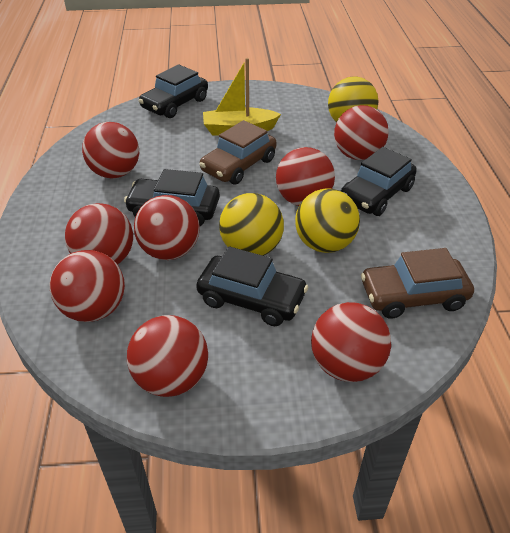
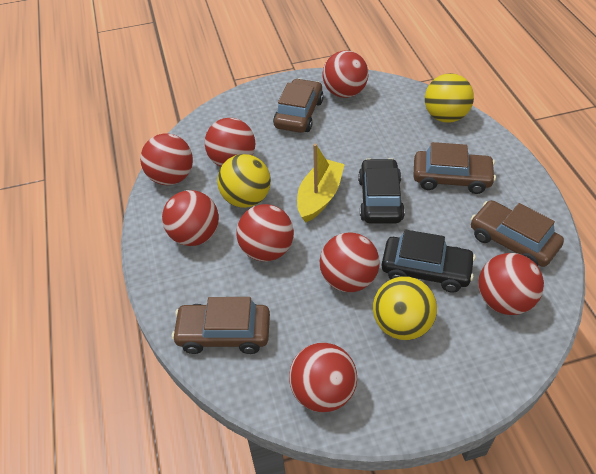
black car: [124,169,220,226] [139,64,208,118] [196,247,308,326] [341,147,417,216] = 4 -> [358,158,405,223] [381,230,476,292] = 2
brown car: [200,120,276,185] [361,248,474,319] = 2 -> [172,297,270,354] [273,78,324,133] [413,142,496,194] [471,200,564,267] = 4

